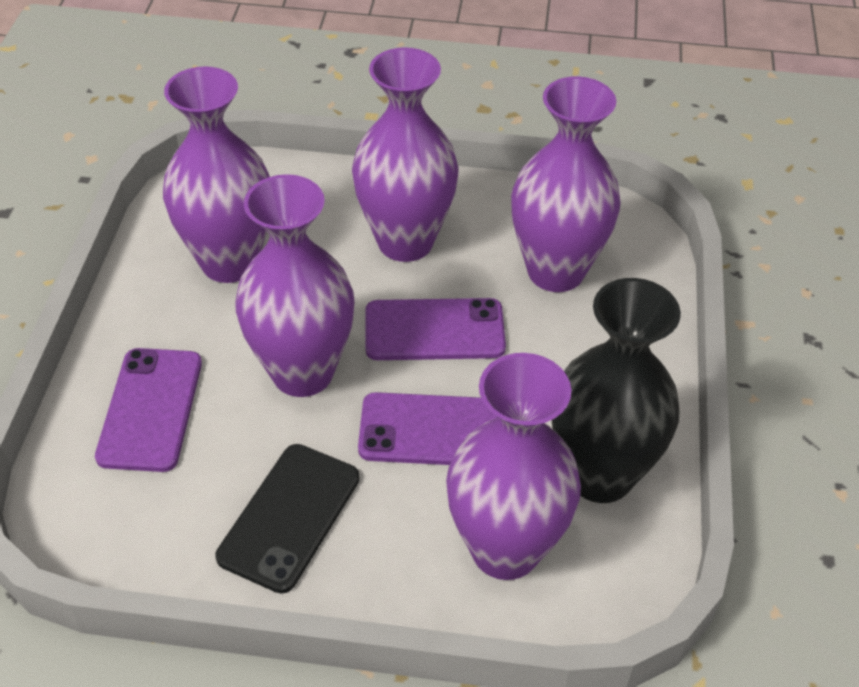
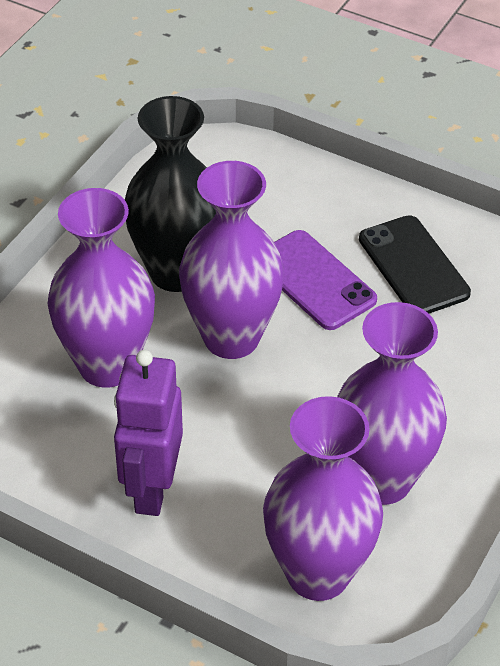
purple phone: [95,348,202,472] [358,392,498,465] [366,298,506,360] = 3 -> [274,230,377,330] = 1
purple robot: none = 0 -> [114,350,183,516] = 1
purple vase: [163,66,270,283] [235,174,355,397] [352,47,459,262] [446,353,581,580] [511,76,621,292] = 5 -> [48,188,155,388] [179,161,284,359] [263,396,383,601] [337,302,447,505] = 4

